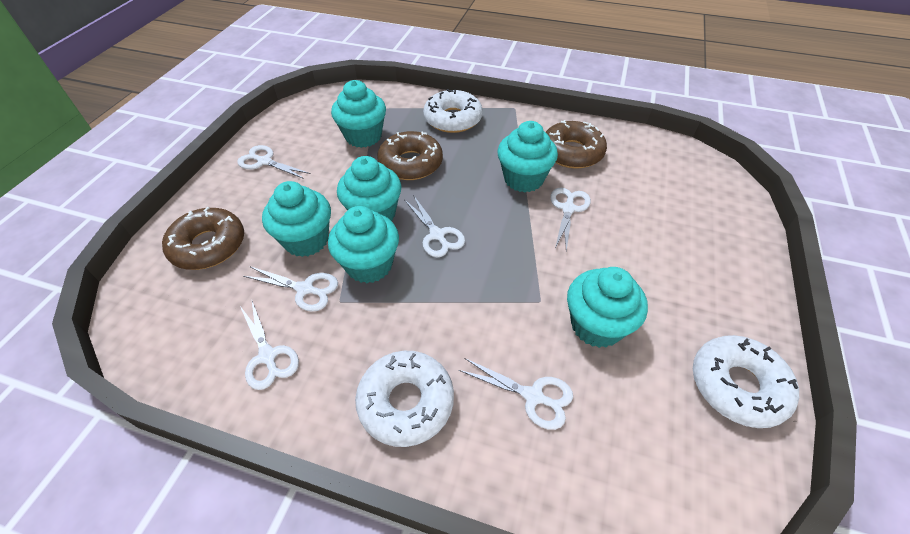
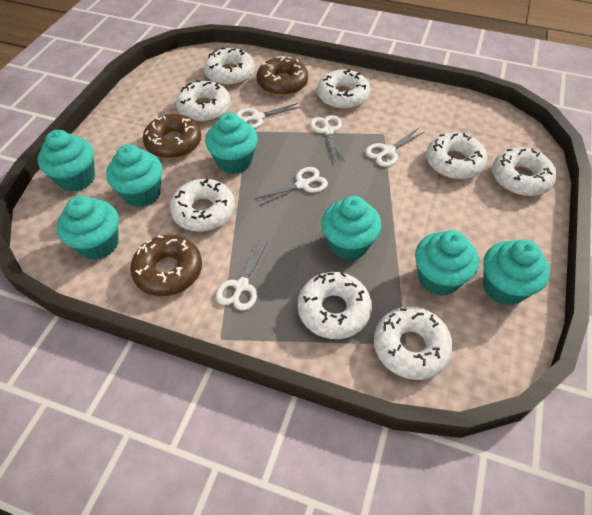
turquoise cupcake: [262,181,331,257] [328,206,399,283] [331,80,386,148] [337,156,401,221] [497,121,558,192] [567,267,648,348] = 6 -> [38,130,95,192] [57,195,119,260] [106,145,163,207] [205,113,258,174] [321,196,381,260] [415,230,479,296] [483,239,550,305] = 7
white donut: [355,351,454,447] [423,89,483,133] [693,335,799,428] = 3 -> [170,179,235,232] [176,80,231,122] [204,48,255,86] [298,272,372,339] [317,69,371,109] [374,306,453,380] [426,132,488,179] [492,147,557,196] = 8
white scissors: [237,145,311,179] [240,301,299,390] [243,266,338,312] [405,195,465,257] [459,358,573,430] [550,188,591,251] = 6 -> [216,241,267,310] [236,103,301,129] [255,167,328,206] [310,115,345,162] [365,129,424,167] = 5

